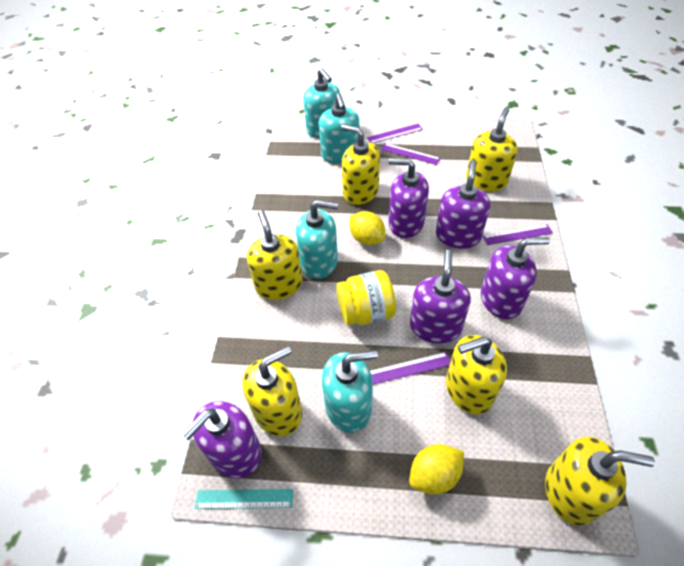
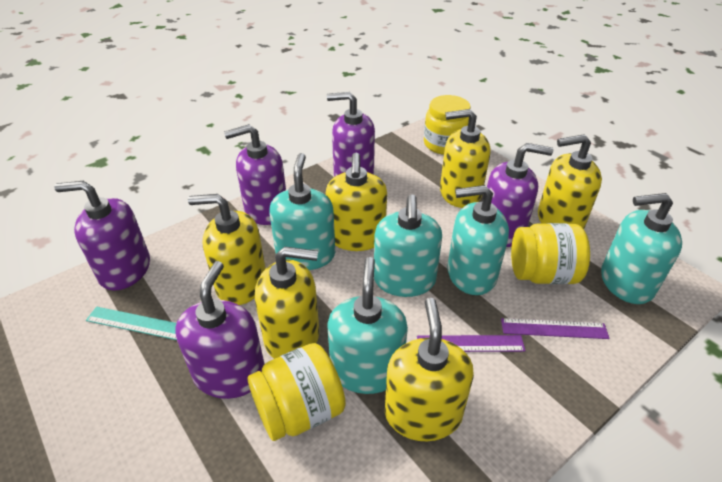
purple ruler: [367,124,423,143] [370,352,451,385] [381,143,440,165] [483,224,553,245] = 4 -> [417,335,526,352] [501,318,610,339] = 2
turquoise soap dispenser: [296,200,338,279] [303,68,340,138] [319,93,360,164] [322,350,378,433] = 4 -> [269,153,335,270] [327,257,408,394] [374,194,442,297] [447,185,509,295] [601,193,682,304] = 5
yellow jar: [336,270,396,325] = 1 -> [247,343,346,441] [424,95,471,155] [511,223,590,284] = 3
yellow lemon: [350,211,385,245] [409,444,464,494] = 2 -> none = 0

